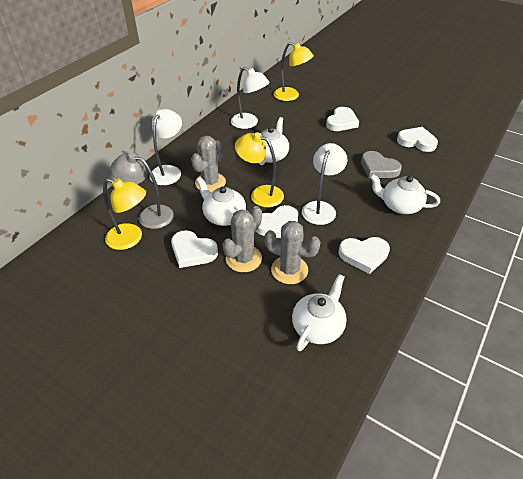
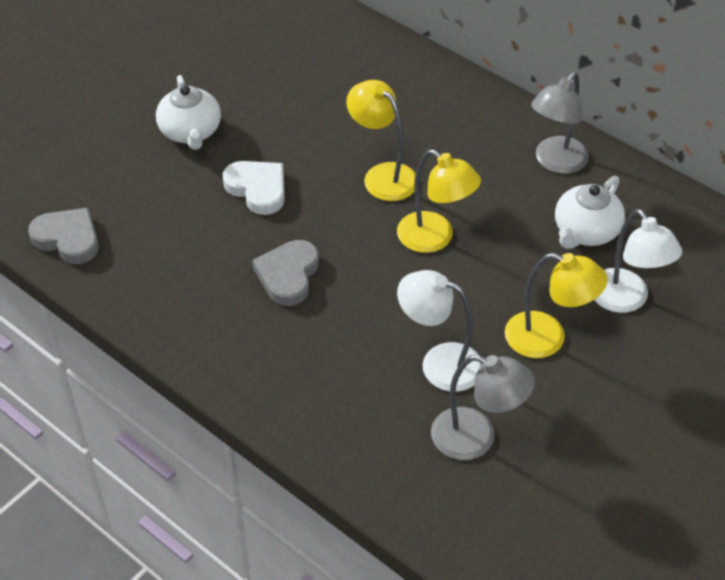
grey cactus: [191,136,226,192] [222,206,262,272] [264,221,321,284] = 3 -> none = 0
grey heart: [361,151,402,178] = 1 -> [28,208,99,264] [252,240,319,306] = 2
grey lamp: [111,153,174,229] = 1 -> [431,355,535,460] [531,72,589,174] = 2
white heart: [171,230,218,268] [256,205,298,238] [326,107,359,131] [339,237,390,274] [397,127,438,152] = 5 -> [222,161,285,215] = 1
white lamp: [149,109,182,185] [231,67,270,129] [302,143,347,225] = 3 -> [397,270,483,392] [594,209,682,313] = 2
white teapot: [196,177,246,226] [259,117,289,165] [292,274,347,351] [370,174,440,214] = 4 -> [156,75,221,150] [555,176,625,249] = 2

